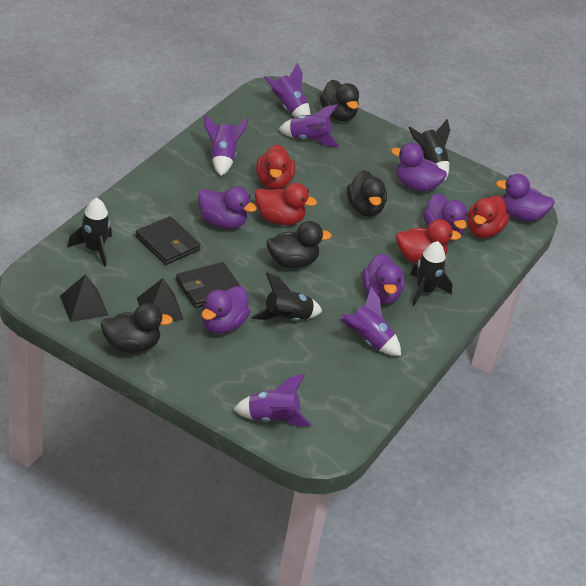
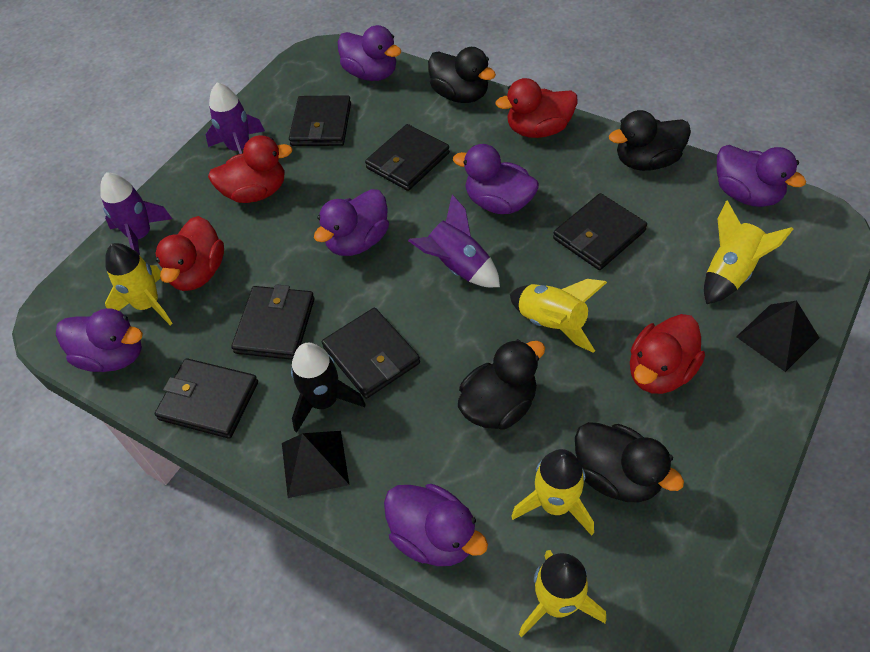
black rocket: [68,198,112,267] [251,273,322,321] [408,119,450,180] [410,241,452,306] = 4 -> [291,343,366,433] = 1
black wallet: [135,216,200,265] [176,262,240,308] = 2 -> [155,358,258,439] [231,284,315,360] [289,95,351,146] [322,308,420,399] [365,124,450,191] [553,193,647,270] = 6
purple rocket: [204,115,248,176] [233,374,312,426] [264,63,310,117] [279,104,340,147] [340,288,401,356] = 5 -> [100,172,172,255] [206,82,265,154] [408,194,500,287] = 3
yellow rocket: none = 0 -> [105,243,173,325] [510,279,607,353] [511,449,594,536] [519,550,606,638] [704,200,793,304] = 5

